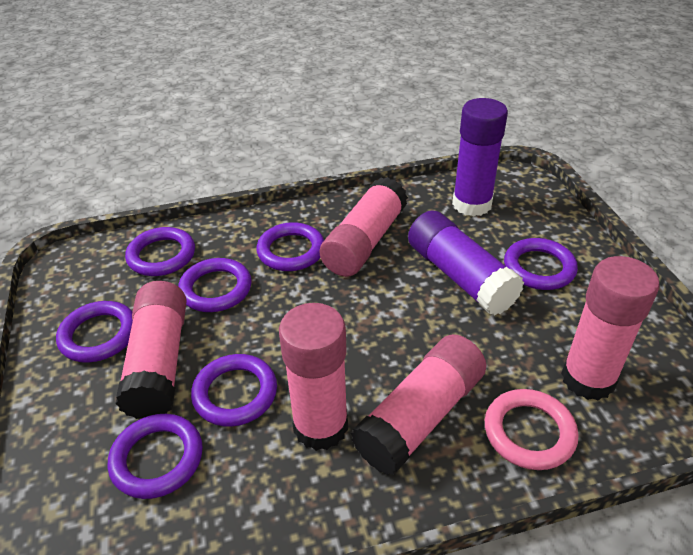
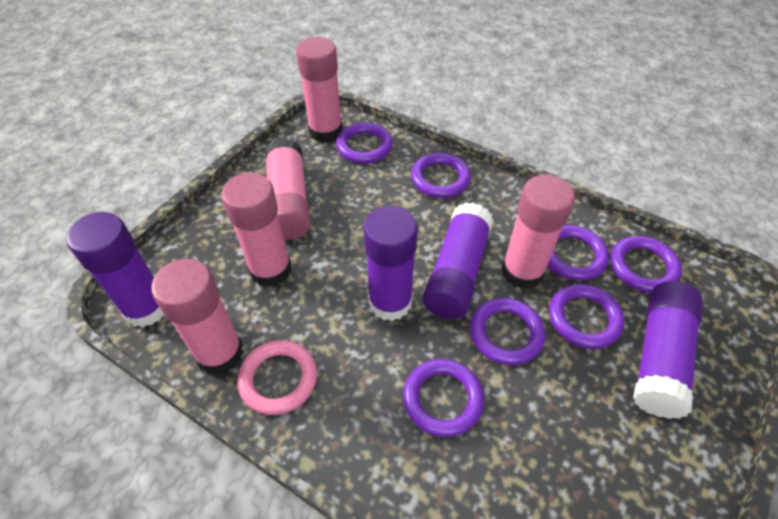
purple glue stick: [408,210,524,316] [452,98,508,217] = 2 -> [66,212,164,328] [364,206,418,321] [423,203,493,319] [633,282,703,419] = 4

